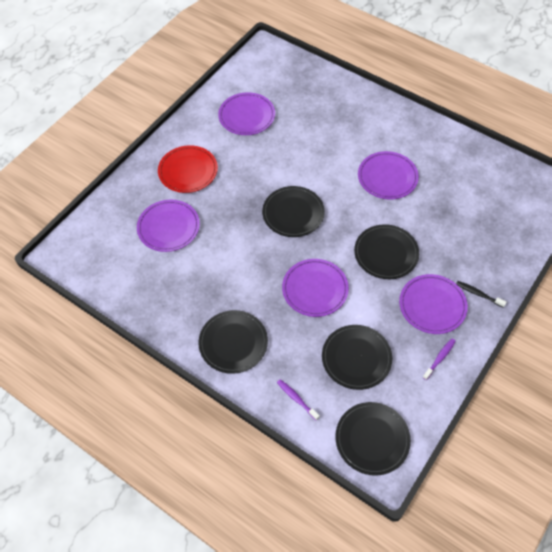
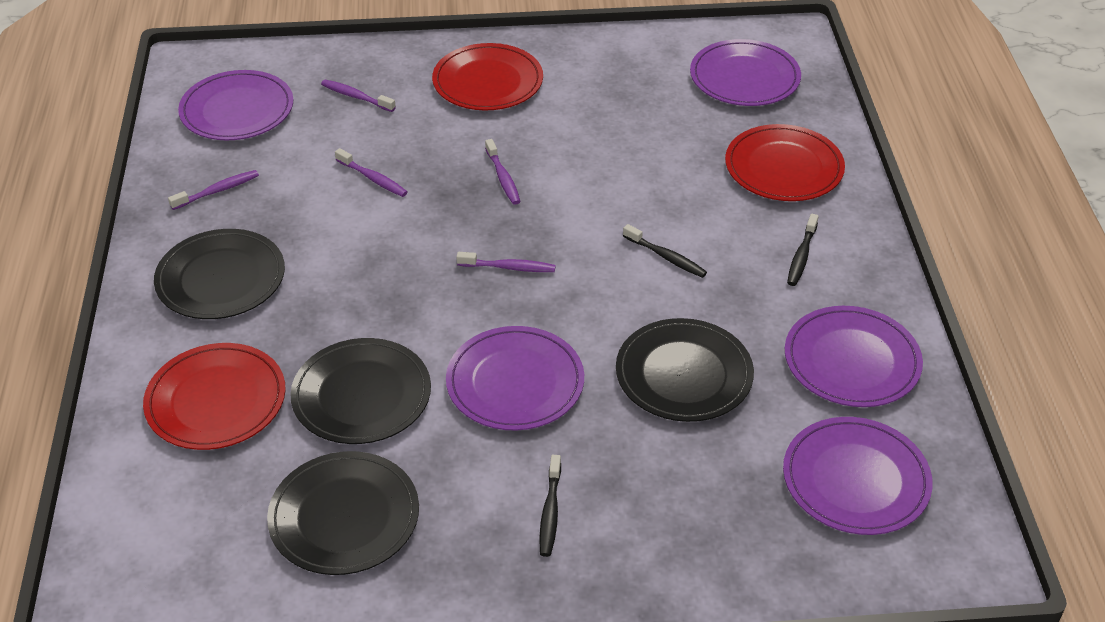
black plate: [198,310,268,374] [262,186,325,237] [322,325,392,390] [335,402,411,476] [354,224,419,279] = 5 -> [154,229,285,319] [267,451,419,575] [290,338,431,444] [616,318,754,422] = 4
black toothbrush: [456,281,507,308] = 1 -> [539,455,561,557] [623,224,707,278] [787,214,819,286] = 3
purple toothbrush: [277,379,320,421] [423,338,456,380] = 2 -> [168,170,259,210] [321,80,396,112] [335,148,407,197] [456,252,556,272] [485,139,521,205] = 5
red plate: [158,145,218,193] = 1 -> [143,343,286,450] [432,43,543,110] [725,124,845,201] = 3

